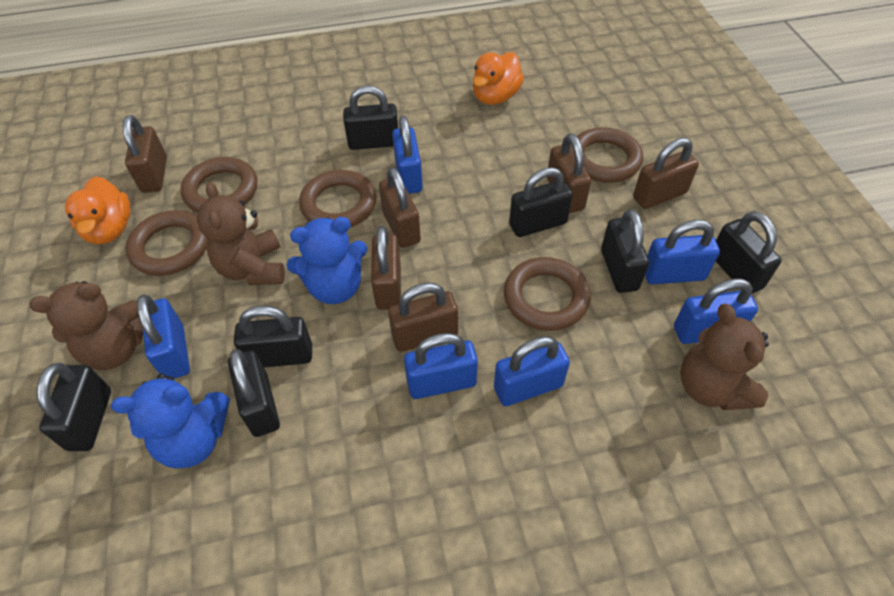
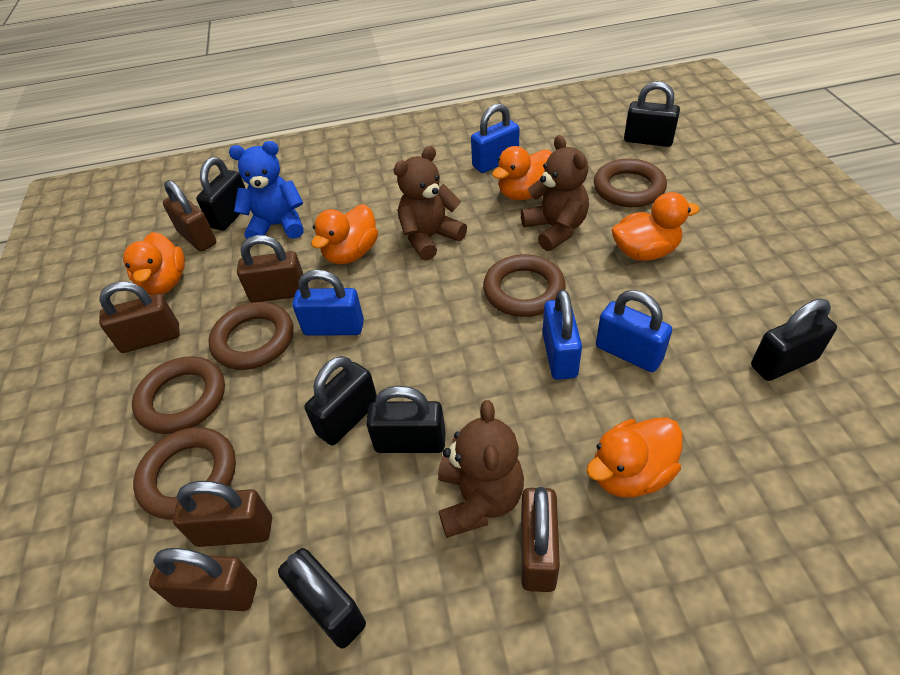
black padlock: [37,363,111,451] [228,349,280,437] [234,306,312,367] [343,86,398,150] [509,167,573,237] [601,209,649,293] [716,211,782,294] = 7 -> [196,157,246,231] [278,548,366,648] [304,356,377,445] [366,386,446,453] [624,81,680,147] [751,299,837,381] = 6
blue padlock: [137,295,190,379] [392,116,423,194] [404,333,478,399] [494,336,570,406] [645,220,720,284] [674,279,758,344] = 6 -> [292,270,364,336] [471,103,519,173] [543,289,582,380] [596,290,672,372] = 4
blue teddy bear: [111,373,230,468] [287,217,367,304] = 2 -> [229,141,304,239] = 1
orange duck: [65,176,131,244] [473,52,524,105] = 2 -> [123,232,185,295] [311,204,378,264] [492,146,552,200] [586,417,683,497] [612,192,700,261] = 5

